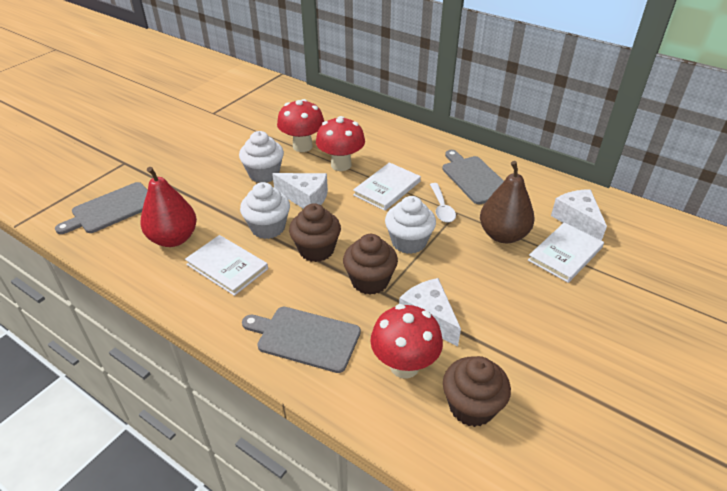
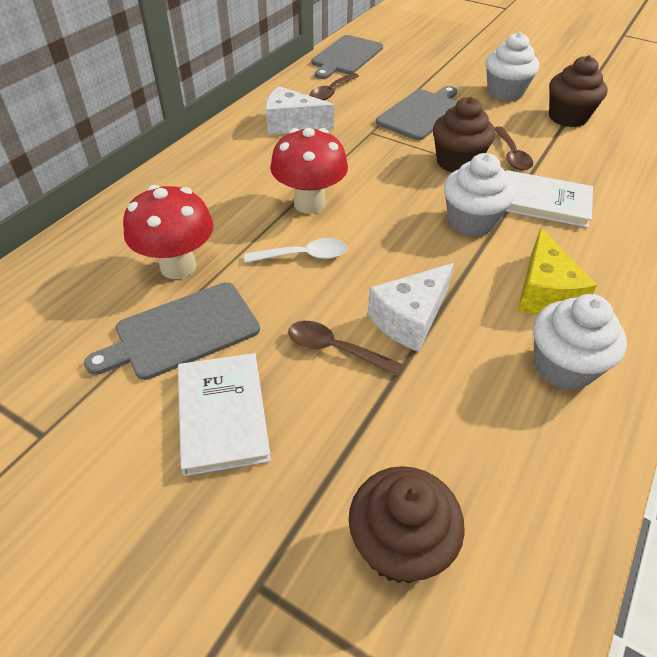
brown pear: [480,161,534,243] = 1 -> none = 0
brown spoon: none = 0 -> [288,321,402,376] [310,73,359,100] [494,127,533,170] = 3
red mushroom: [277,99,324,152] [316,116,365,171] [370,304,443,379] = 3 -> [123,185,213,279] [270,128,348,214] = 2
red pear: [141,167,197,247] = 1 -> none = 0
white book: [185,235,268,296] [353,162,421,211] [528,222,604,283] = 3 -> [178,353,271,476] [506,170,593,228] = 2
white cheese: [272,173,328,209] [399,278,461,347] [551,189,607,241] = 3 -> [266,86,334,135] [367,263,454,352] = 2
yellow cheese: none = 0 -> [518,228,597,314] = 1

